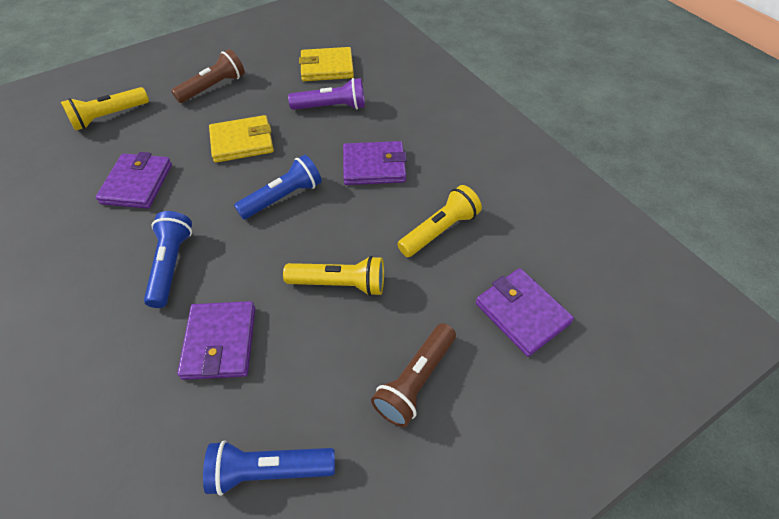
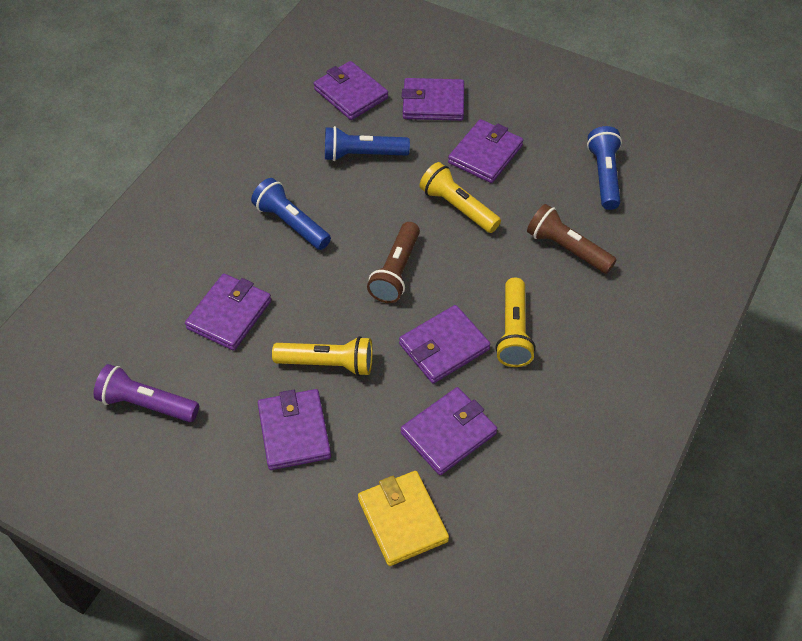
purple wallet: [96,152,172,209] [177,301,255,380] [343,141,407,185] [476,268,574,357] = 4 -> [185,274,271,351] [258,389,331,470] [314,61,388,120] [399,305,490,384] [401,387,497,475] [402,78,464,121] [448,119,523,183] = 7
yellow wallet: [209,115,274,163] [299,47,354,81] = 2 -> [358,471,449,566] = 1

